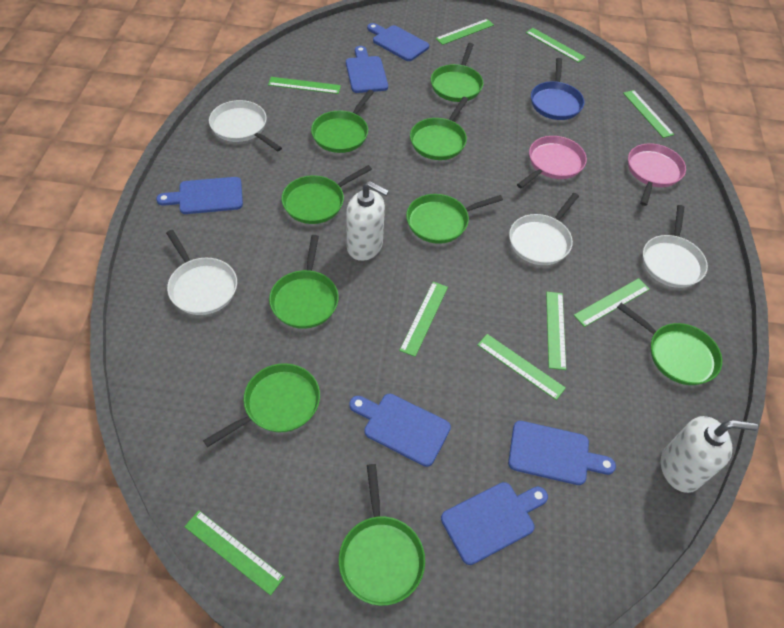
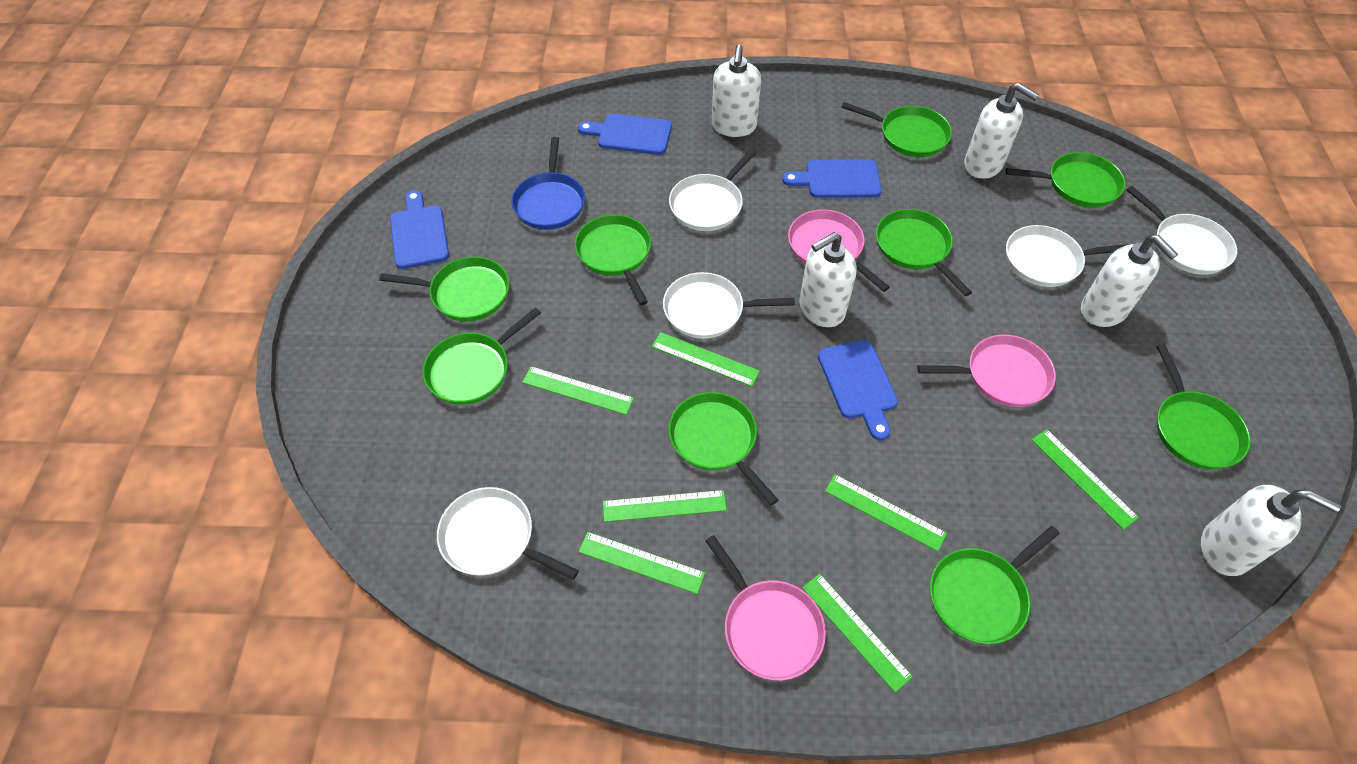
blue cutting board: [156,177,243,214] [346,46,388,93] [349,394,451,467] [367,23,429,61] [441,482,548,565] [508,421,616,485] = 6 -> [390,190,449,269] [578,114,672,155] [782,160,882,198] [818,340,898,440] = 4
green ruler: [184,510,284,595] [268,77,341,94] [399,282,448,357] [435,19,494,45] [477,334,566,400] [526,28,586,63] [546,292,566,370] [574,278,650,327] [623,90,674,138] = 9 -> [522,366,634,415] [579,532,705,594] [603,490,727,522] [652,332,760,387] [802,574,913,693] [825,474,947,552] [1032,429,1139,530] = 7
pink pan: [517,136,587,189] [628,143,686,206] = 2 -> [705,535,826,681] [788,210,890,292] [917,335,1056,407] = 3
white pan: [166,230,237,315] [209,100,282,152] [509,193,579,265] [643,205,708,288] = 4 -> [437,487,579,580] [663,272,795,339] [669,149,757,231] [1006,225,1130,287] [1126,186,1237,275] = 5
white soap dispenser: [346,181,389,261] [661,416,758,493] = 2 -> [712,44,761,137] [799,232,856,328] [964,83,1039,179] [1081,235,1178,327] [1201,485,1341,576] = 5

